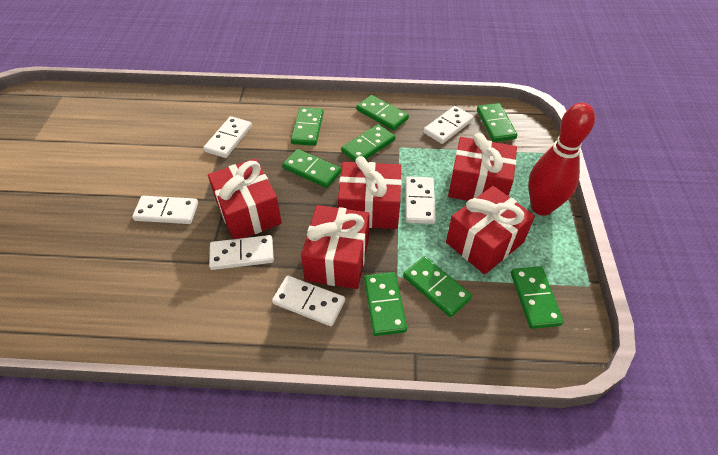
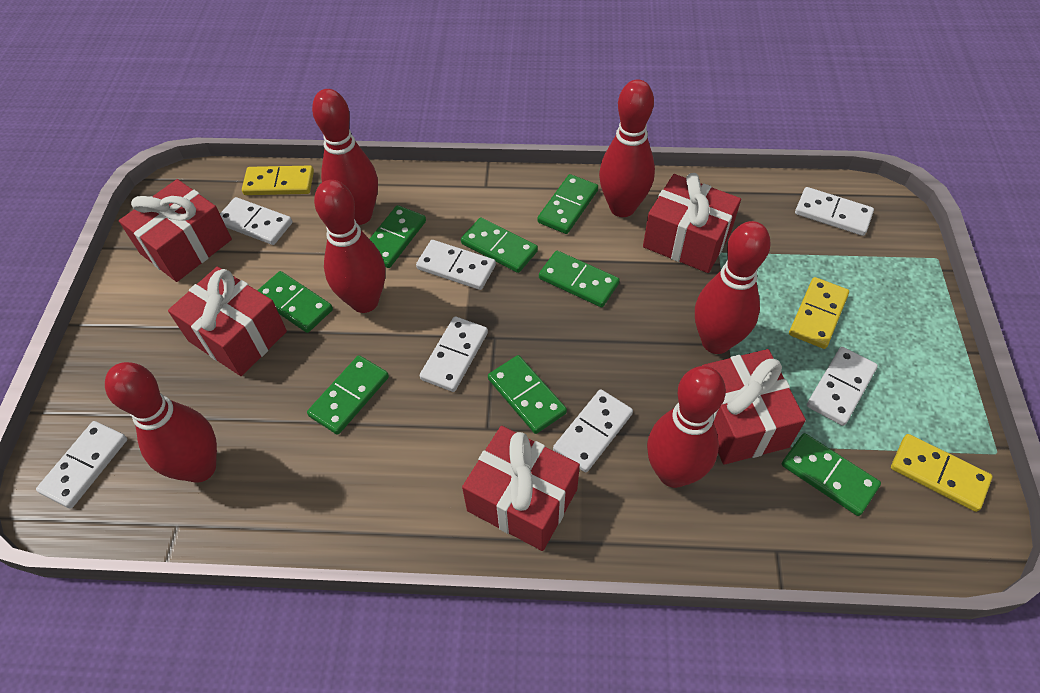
red bowling pin: [528,103,595,215] = 1 -> [105,362,217,483] [312,89,378,225] [314,180,385,313] [599,79,655,217] [647,366,726,488] [695,221,771,354] = 6
white domino: [132,196,198,224] [203,116,252,158] [209,235,274,270] [272,276,345,326] [405,176,436,224] [423,106,474,144] = 6 -> [36,421,127,509] [220,197,292,245] [416,240,496,290] [420,316,488,392] [553,389,633,473] [795,187,874,236] [807,347,878,426] = 7
yellow domino: none = 0 -> [242,166,314,195] [789,277,849,349] [891,434,993,512] = 3

